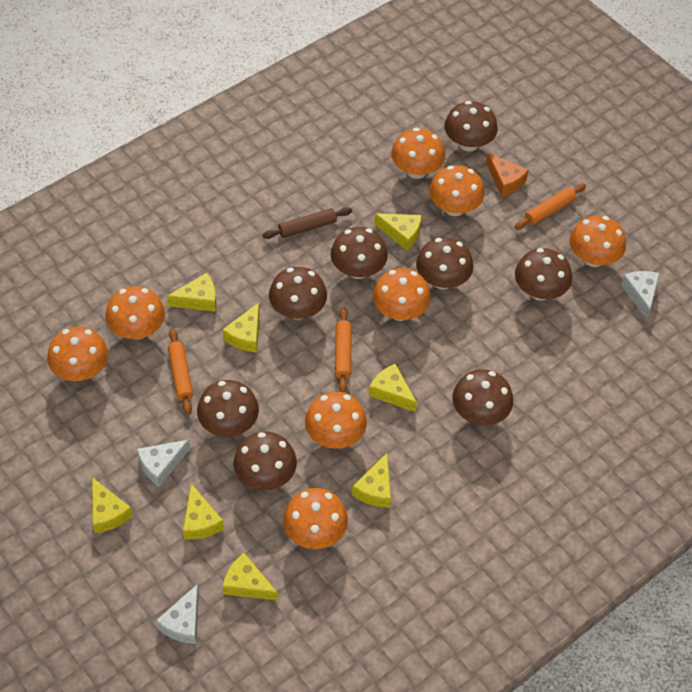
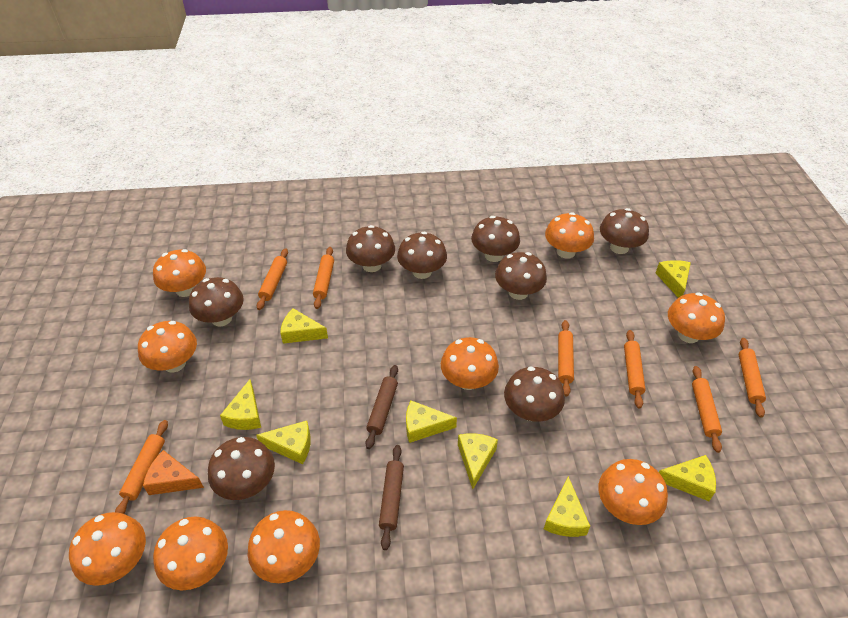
brown rolling pin: [263,207,352,239] = 1 -> [365,365,398,449] [379,445,404,550] = 2
orange mushroom: [47,327,108,381] [105,286,165,340] [283,488,348,549] [305,392,367,449] [373,268,431,321] [391,128,445,179] [429,165,484,216] [570,215,626,267] = 8 -> [69,512,146,586] [138,321,197,373] [153,249,206,297] [153,516,228,590] [248,510,320,583] [441,337,499,390] [545,212,594,259] [598,459,668,525] [668,292,725,343] = 9
orange rolling pin: [168,329,193,415] [335,307,352,393] [515,183,586,229] = 3 -> [115,420,168,514] [257,248,288,310] [313,247,334,309] [558,320,574,396] [624,330,646,409] [692,366,722,453] [739,338,766,418] = 7
white cheese: [137,440,190,487] [156,584,199,644] [621,271,660,319] = 3 -> none = 0

